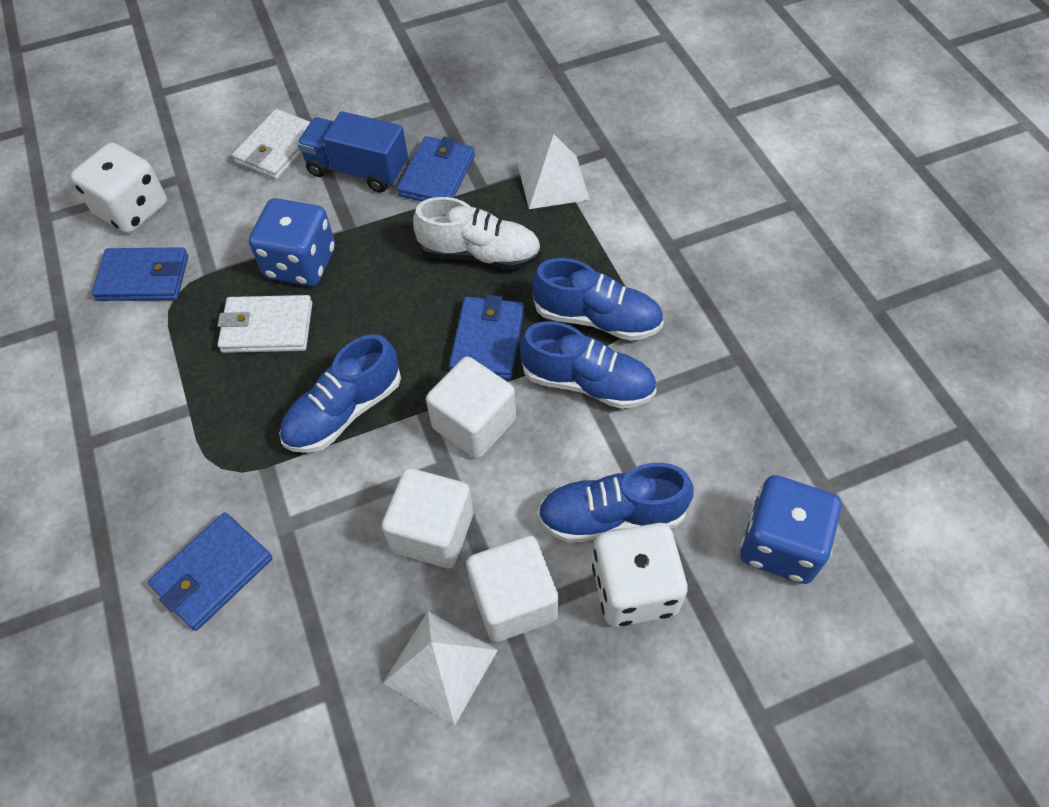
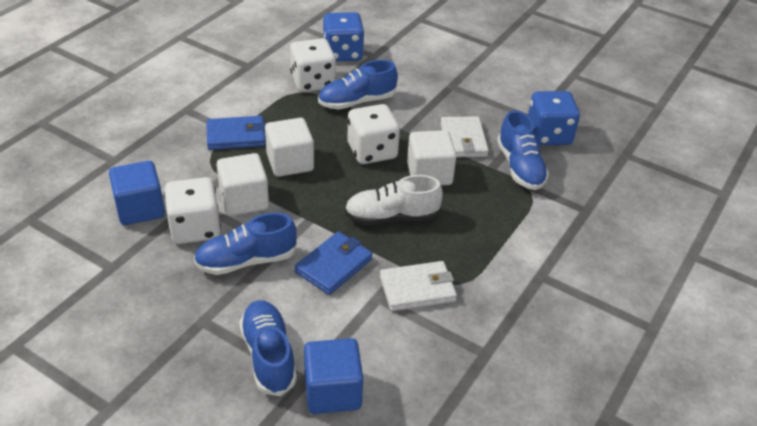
blue cube: none = 0 -> [109,161,165,225] [304,338,363,414] = 2
blue truck: [297,111,408,192] = 1 -> none = 0
blue wallet: [92,247,188,301] [148,512,272,631] [397,136,475,201] [449,295,524,379] = 4 -> [206,116,266,150] [295,231,373,295] = 2
white dice: [70,143,167,234] [592,523,688,627] = 2 -> [164,177,221,244] [290,38,336,92] [347,104,400,164] = 3
white pyramid: [383,611,498,726] [518,134,590,209] = 2 -> none = 0

